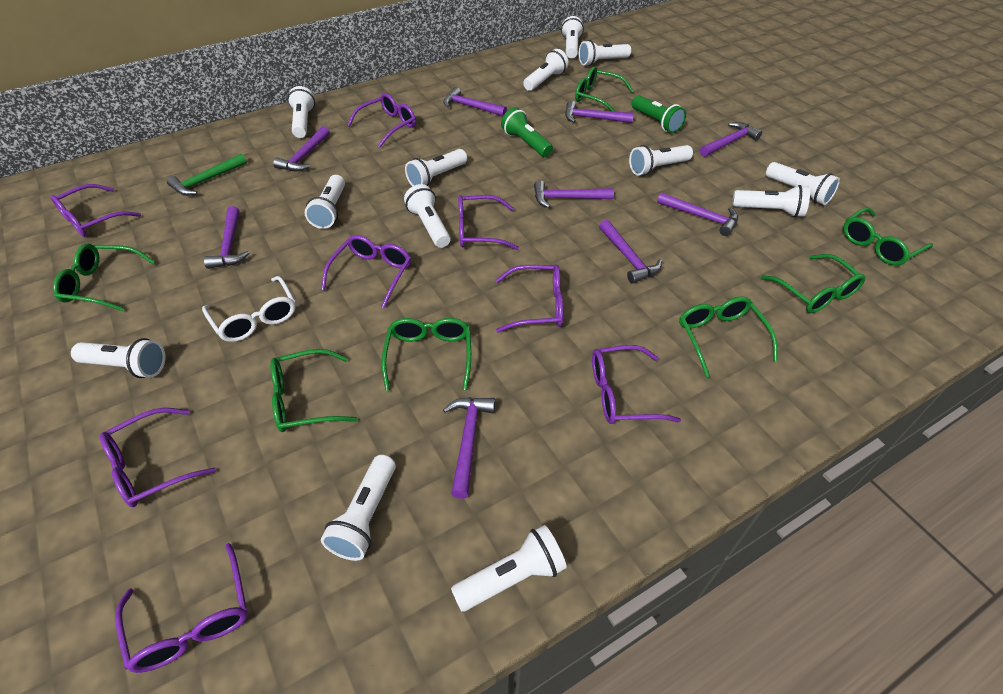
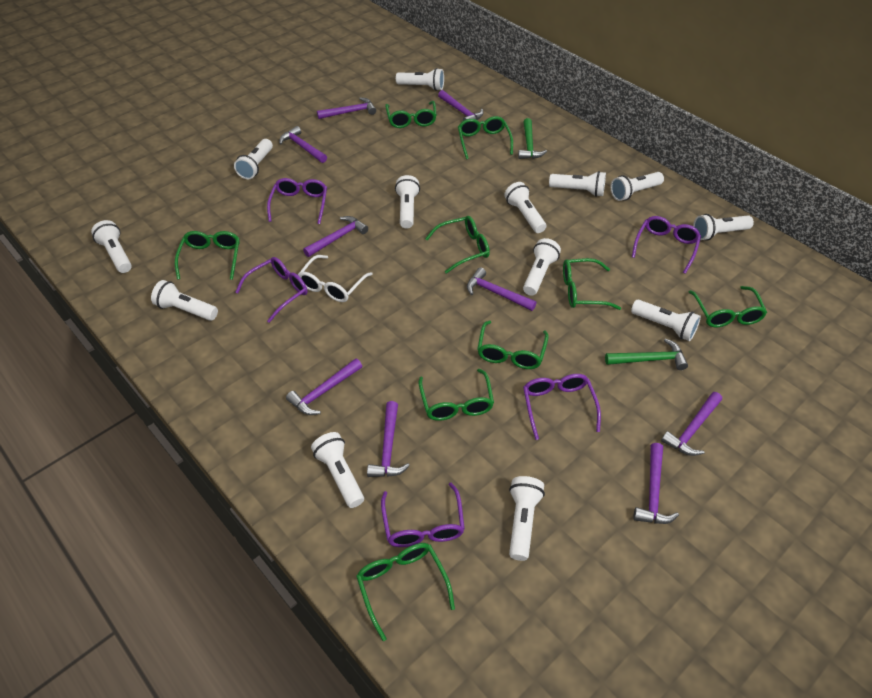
green flashlight: [501,107,553,157] [632,95,686,133] = 2 -> none = 0
green glasses: [53,244,155,311] [270,349,357,432] [382,318,471,391] [575,66,634,112] [679,296,778,377] [761,254,865,313] [843,207,933,266] = 7 -> [175,231,240,280] [356,543,455,641] [385,101,437,128] [418,369,494,421] [425,216,490,274] [458,116,513,160] [477,321,548,369] [563,258,621,310] [689,286,767,327] = 9
green hammer: [167,154,247,196] = 1 -> [518,118,547,159] [605,339,688,370] = 2
purple glasses: [50,184,141,237] [100,408,216,507] [115,543,248,673] [321,235,411,308] [347,93,416,147] [458,195,519,250] [496,265,563,333] [592,345,681,424] = 8 -> [236,257,308,323] [267,178,327,224] [381,483,465,547] [523,374,601,440] [632,216,701,274] = 5

